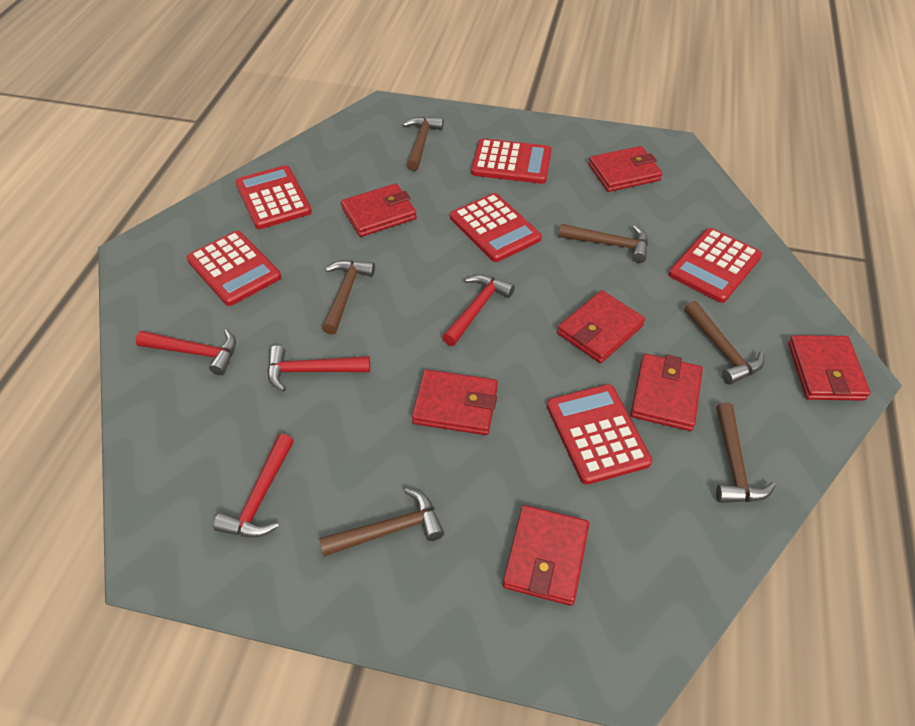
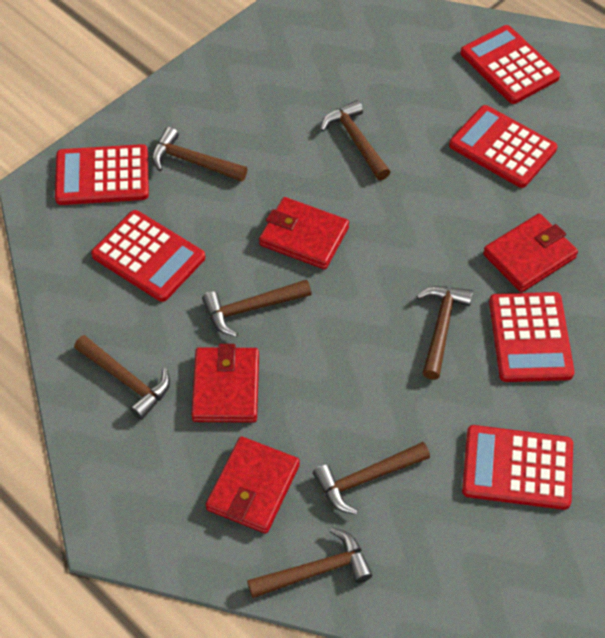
brown hammer: [319,488,444,557] [322,260,375,335] [402,116,444,171] [559,224,648,263] [684,301,764,385] [716,403,776,503] = 6 -> [74,335,170,420] [152,127,247,182] [202,279,311,337] [247,528,372,598] [313,442,430,515] [320,100,390,180] [416,286,473,380] = 7
red hammer: [136,329,236,375] [213,434,294,538] [267,345,370,392] [442,274,515,346] = 4 -> none = 0
red wallet: [341,183,417,237] [412,369,498,435] [503,505,589,606] [557,290,645,363] [589,146,663,192] [631,354,703,431] [788,335,871,401] = 7 -> [191,344,259,423] [206,436,300,534] [259,197,349,269] [483,214,578,292] = 4

